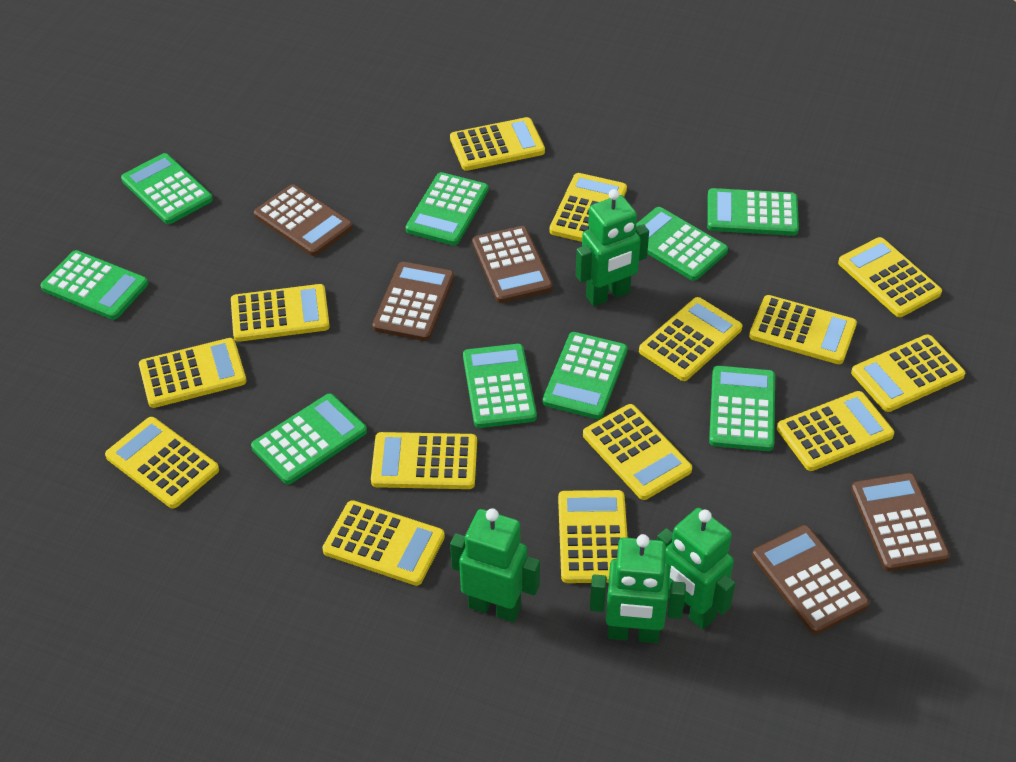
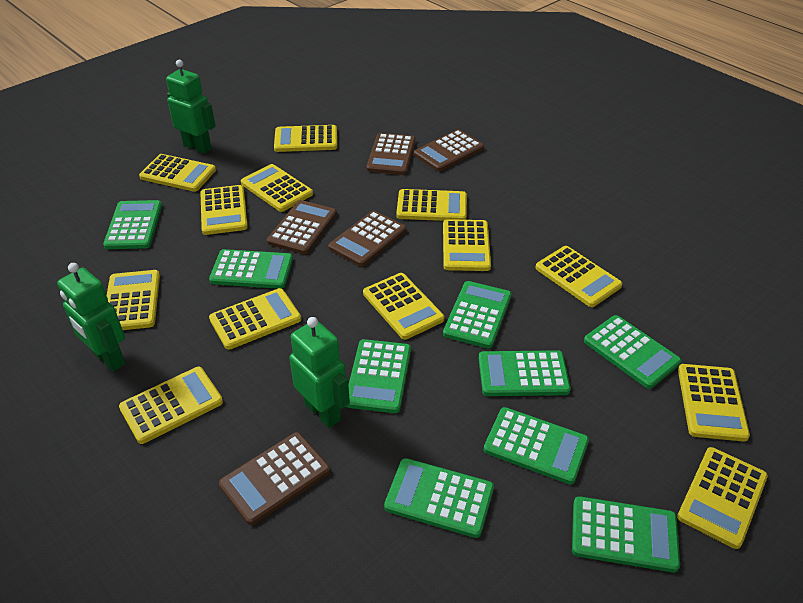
green robot: [450,508,540,623] [576,189,649,306] [590,534,686,643] [657,508,735,629] = 4 -> [57,263,125,372] [166,60,216,154] [289,317,350,428] = 3
yellow calculator: [105,417,219,509] [139,338,247,408] [231,284,330,342] [322,500,445,586] [371,432,477,489] [450,117,545,171] [549,173,627,242] [558,490,628,583] [583,404,692,500] [639,297,742,381] [749,295,857,364] [777,391,894,471] [838,237,942,317] [851,334,965,412] = 14 -> [107,270,160,330] [119,367,223,444] [139,154,216,192] [200,185,248,235] [209,288,301,350] [241,164,313,212] [274,125,337,152] [363,273,444,340] [396,189,467,221] [443,219,491,271] [535,246,622,307] [677,447,768,549] [678,364,750,442] = 13

